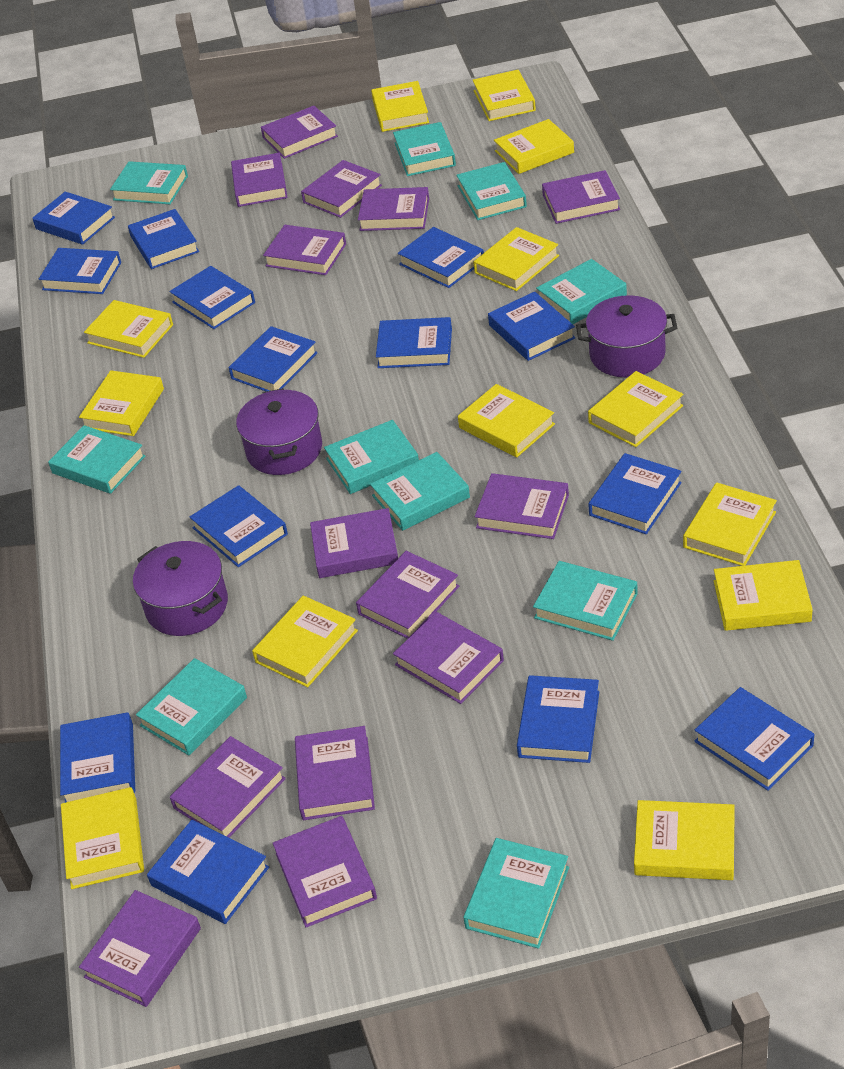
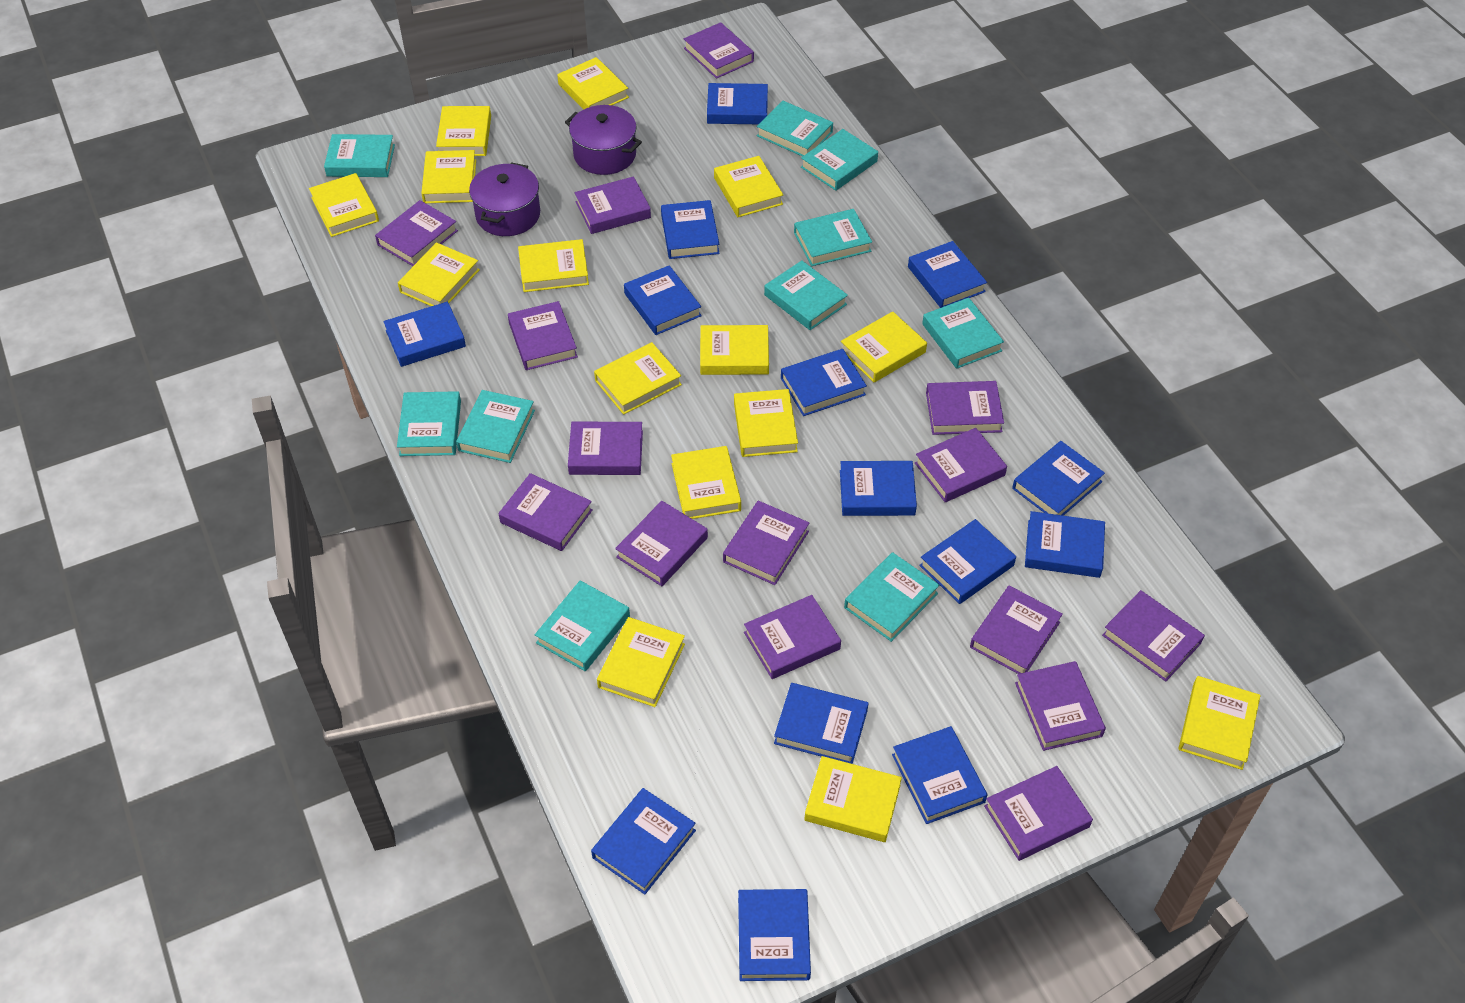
purple book: [79,890,201,1007] [170,736,286,837] [231,153,288,207] [261,106,338,159] [263,225,346,275] [273,816,377,928] [295,726,375,820] [301,160,382,218] [310,508,398,578] [356,551,459,639] [358,187,429,231] [393,612,504,704] [475,473,569,539] [542,170,620,224] = 14 -> [375,200,458,266] [498,473,593,551] [508,301,578,370] [568,422,643,475] [575,176,651,234] [615,501,708,586] [684,22,754,79] [723,501,809,585] [744,595,841,679] [915,428,1007,502] [926,381,1004,435] [970,585,1063,674] [984,766,1093,861] [1015,661,1106,751] [1102,590,1205,682] = 15
purple pot: [133,541,228,636] [236,388,322,475] [576,295,677,377] = 3 -> [469,162,540,236] [565,105,642,175] = 2
yellow book: [61,787,144,889] [79,370,164,436] [84,300,173,358] [252,595,358,687] [371,81,429,132] [458,384,555,457] [473,70,536,121] [473,227,559,291] [494,119,574,174] [588,371,683,447] [634,800,735,880] [683,482,777,566] [714,560,813,631] = 13 -> [309,173,379,237] [398,242,480,306] [421,150,476,203] [436,106,491,156] [518,239,589,292] [557,57,629,109] [594,342,682,415] [597,617,685,707] [671,446,741,519] [700,325,769,375] [714,156,783,217] [734,389,798,457] [804,756,902,842] [841,311,927,382] [1179,676,1260,770] = 15

